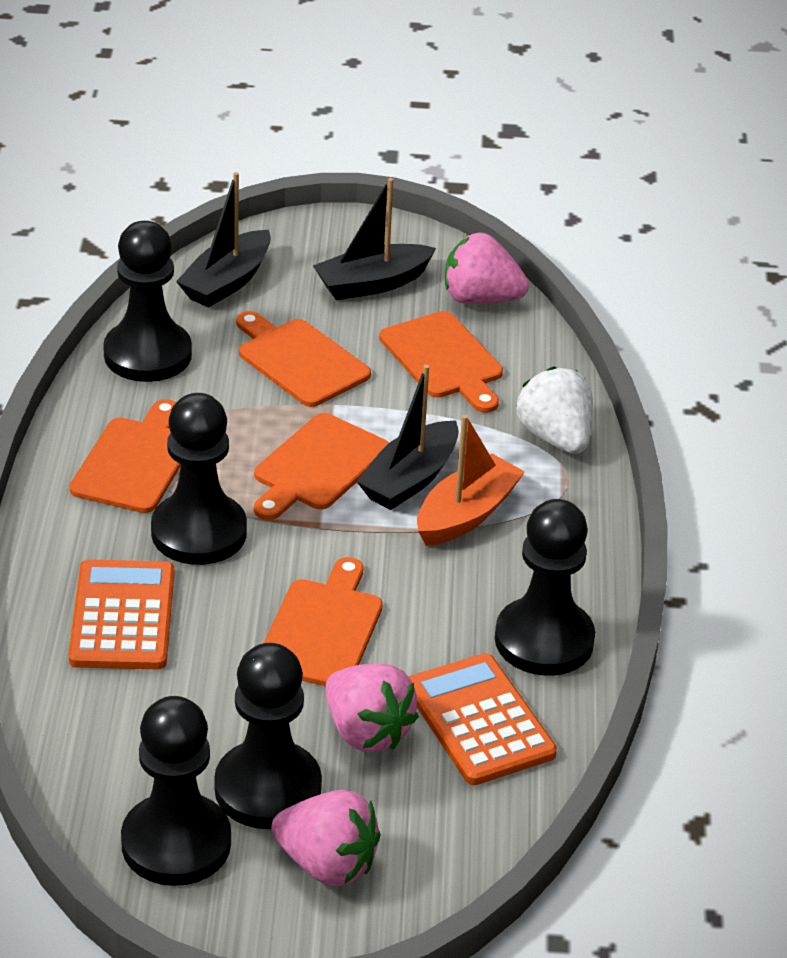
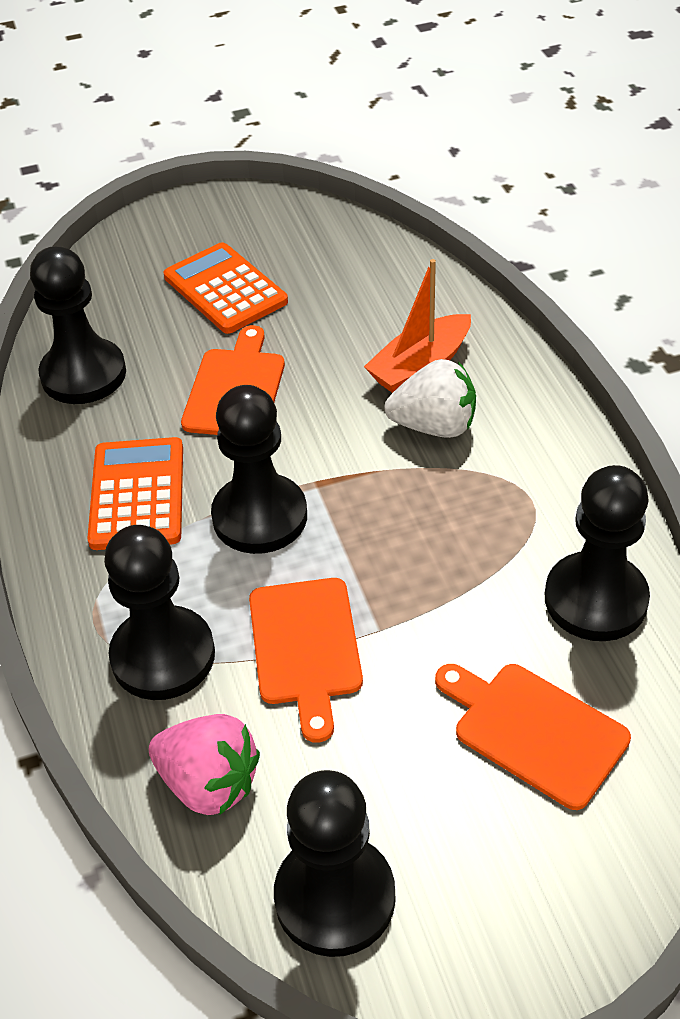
black boat: [176,172,271,308] [313,178,436,300] [356,365,459,510] = 3 -> none = 0
orange cutting board: [70,399,181,513] [236,311,371,407] [254,413,389,520] [264,557,383,686] [379,311,503,413] = 5 -> [181,325,285,435] [249,578,363,743] [435,664,631,810] = 3
pink strawberry: [271,790,381,886] [325,664,419,752] [445,233,529,304] = 3 -> [149,714,260,815] = 1

